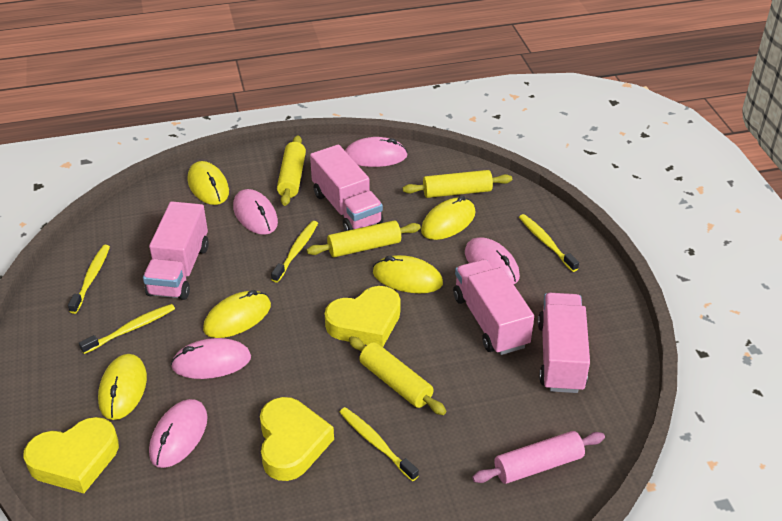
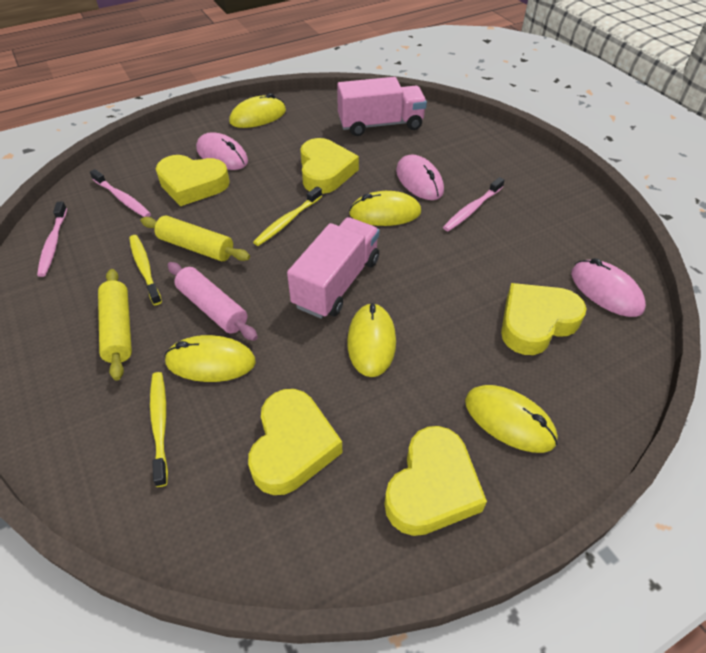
pink mouse: [149,399,208,468] [171,338,251,379] [233,189,278,235] [345,137,408,167] [465,238,520,284] = 5 -> [196,132,248,170] [396,155,444,200] [571,258,646,317] = 3
pink toothbrush: none = 0 -> [37,201,67,277] [90,169,151,217] [443,177,505,231] = 3
pink truck: [143,201,209,300] [310,144,383,231] [453,259,534,355] [538,293,590,393] = 4 -> [287,217,380,319] [337,77,427,136] = 2
yellow heart: [23,417,119,493] [260,397,334,481] [325,286,400,347] = 3 -> [156,155,230,206] [248,389,342,495] [300,138,359,194] [385,426,487,536] [501,283,587,355] = 5
yellow rolling pin: [277,135,306,206] [307,221,421,257] [349,336,446,415] [403,170,512,198] = 4 -> [98,269,132,381] [140,216,250,261] = 2
yellow toothbrush: [68,245,110,314] [79,304,175,354] [271,221,318,283] [339,407,419,481] [519,214,579,272] = 5 -> [129,235,162,305] [150,372,168,487] [253,187,322,246] = 3

